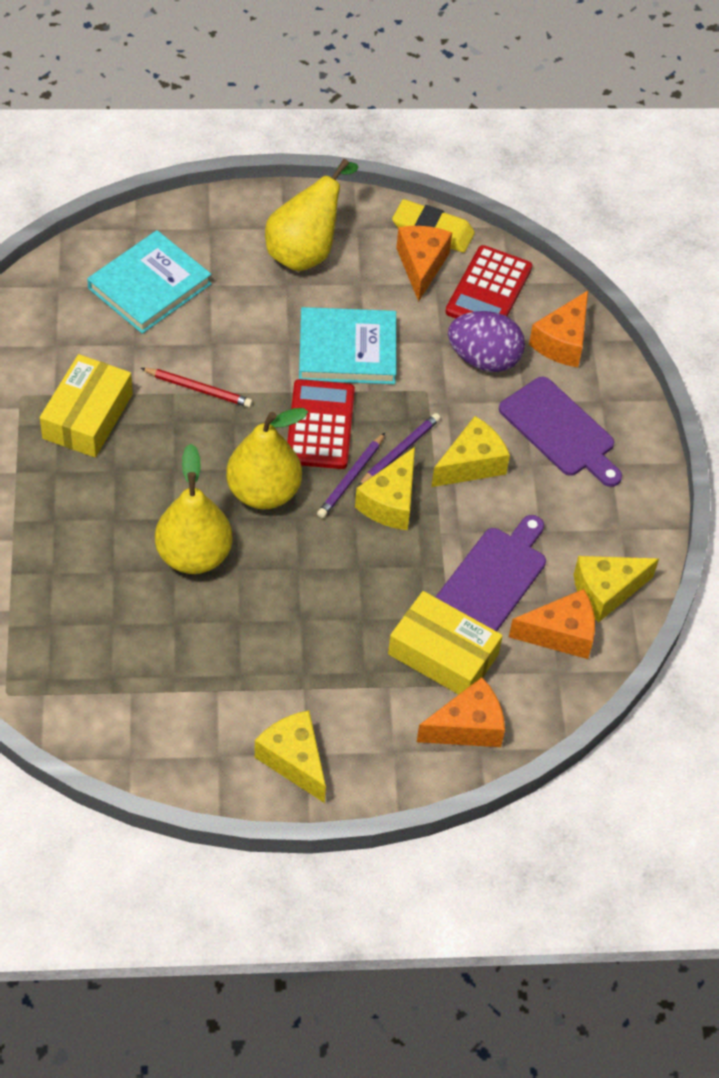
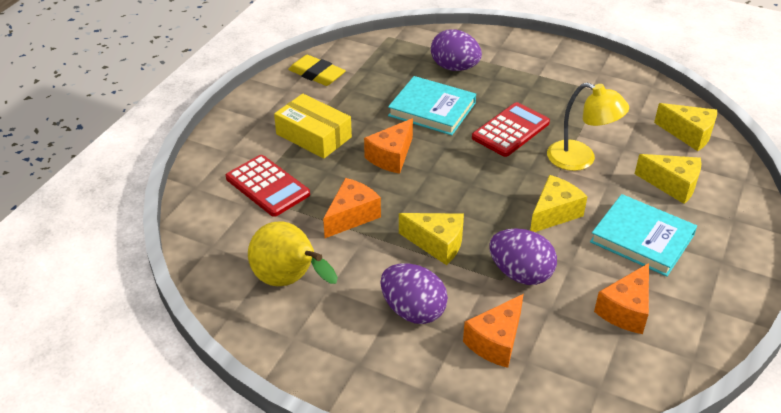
purple cutting board: [436,515,546,631] [499,377,622,487] = 2 -> none = 0
purple egg: [448,311,525,372] = 1 -> [380,264,448,324] [431,29,482,71] [489,229,557,285] = 3
purple pencil: [317,433,385,518] [358,413,441,487] = 2 -> none = 0
red pencil: [141,368,253,407] = 1 -> none = 0
yellow box: [40,354,133,457] [388,591,503,695] = 2 -> [274,94,352,159] = 1
yellow lamp: none = 0 -> [547,83,629,171] = 1
yellow pear: [155,444,233,574] [226,408,308,510] [265,159,358,271] = 3 -> [248,221,338,286] = 1

